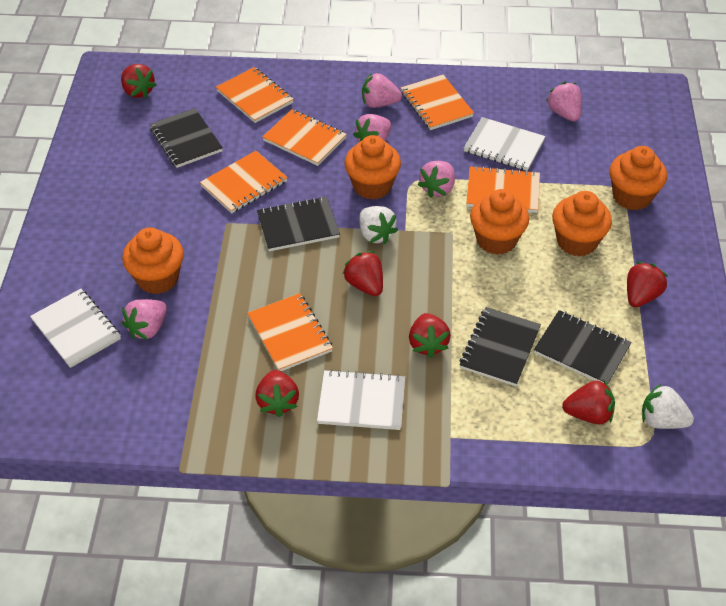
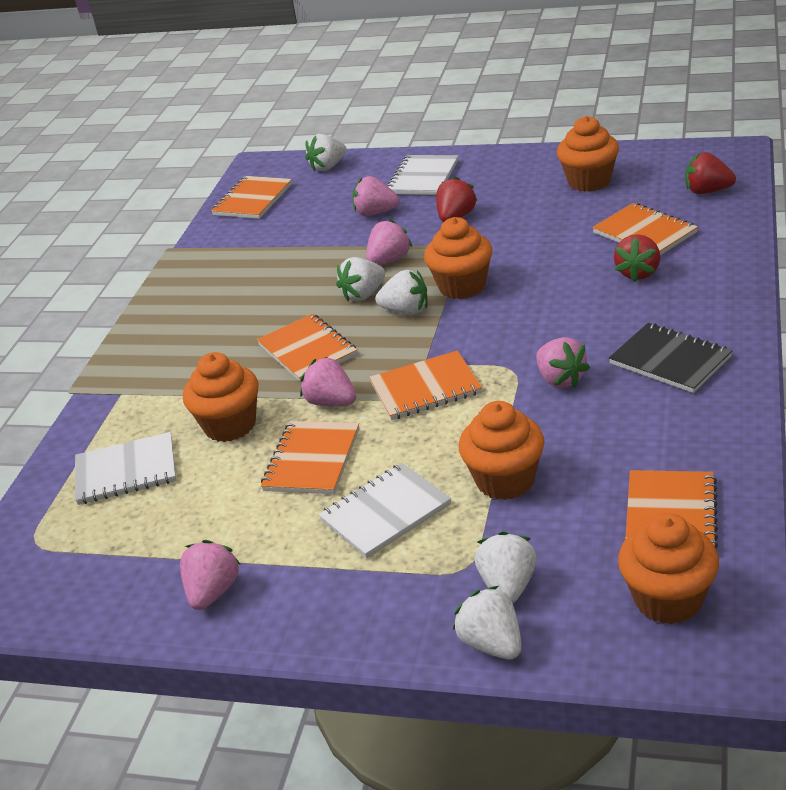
black notebook: [149,108,223,168] [257,196,340,251] [459,307,541,386] [534,310,632,384] = 4 -> [609,323,732,393] = 1
red strawberry: [121,64,156,98] [255,370,299,417] [343,251,383,296] [409,313,451,358] [562,380,615,425] [627,262,668,307] = 6 -> [436,176,478,222] [614,234,660,282] [686,152,736,194] = 3
white strawberry: [359,206,398,244] [642,384,694,429] = 2 -> [305,134,346,172] [336,257,385,301] [375,270,428,315] [453,586,522,659] [475,531,537,603] = 5

